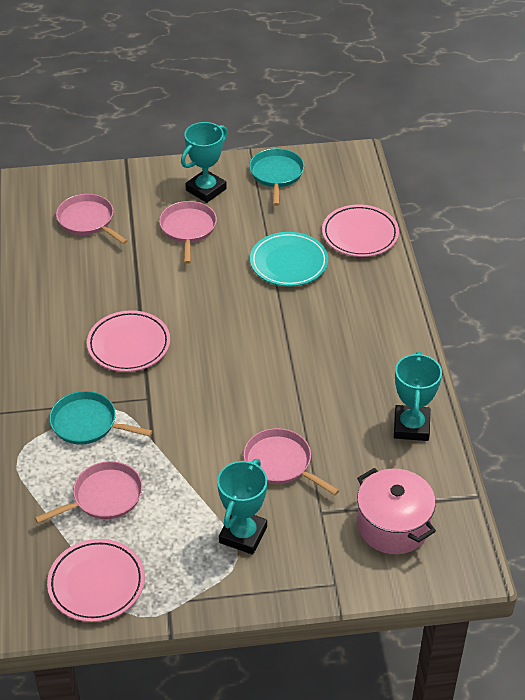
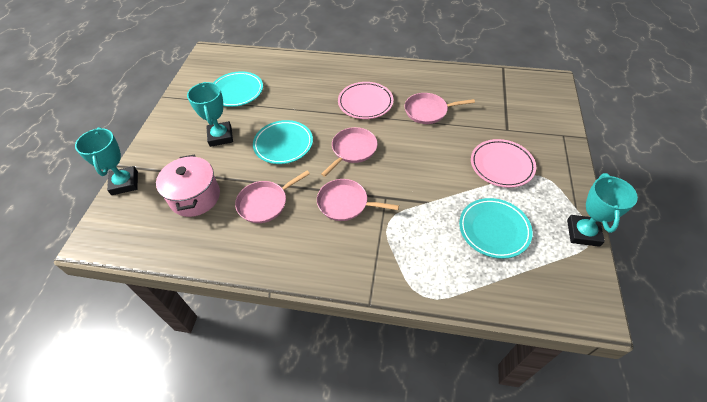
pink plate: [47,539,145,622] [87,310,170,372] [322,204,399,257] = 3 -> [338,82,393,119] [471,139,536,188] = 2
turquoise pan: [49,391,153,445] [249,148,304,206] = 2 -> none = 0
turquoise plate: [250,232,328,286] = 1 -> [213,71,263,107] [253,120,313,164] [459,198,533,259] = 3

